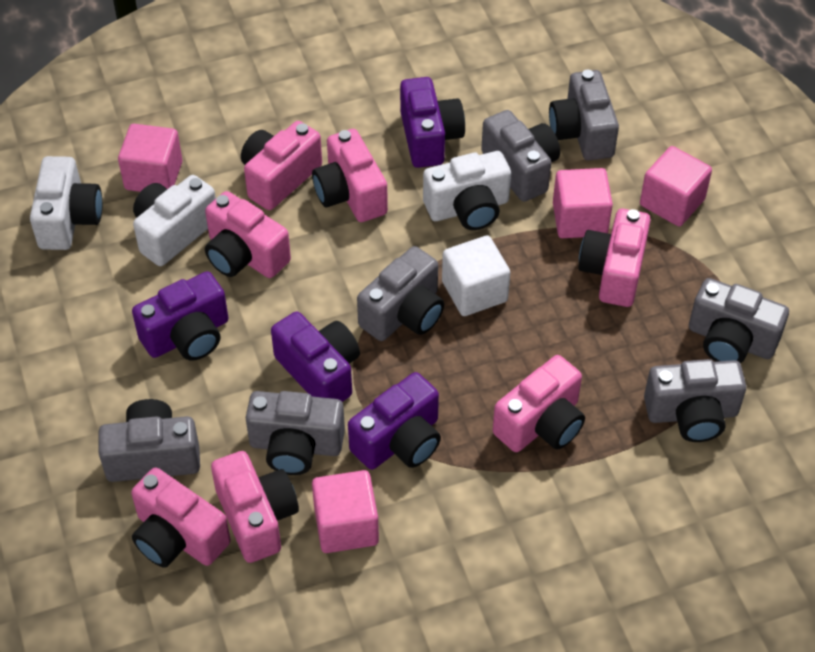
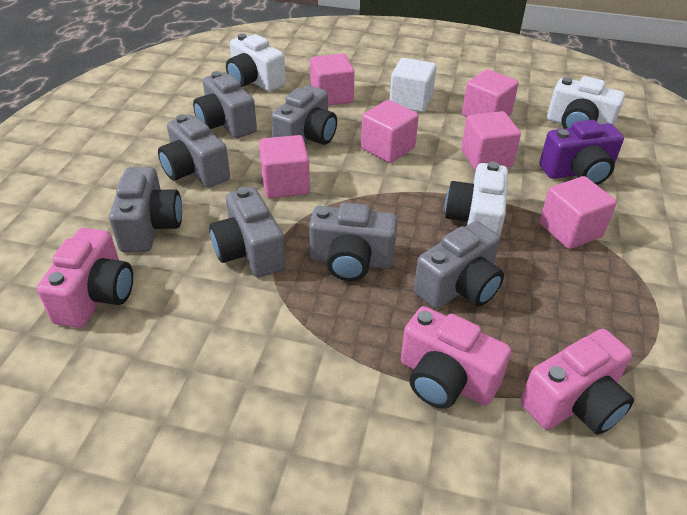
pink camera: [131,467,231,568] [205,191,291,278] [211,451,299,563] [241,121,322,210] [312,129,388,222] [493,355,585,452] [578,209,651,307] = 7 -> [37,228,133,328] [401,306,511,409] [521,329,634,435] = 3
pink cube: [118,124,182,192] [312,470,379,553] [553,168,613,238] [640,146,712,226] = 4 -> [259,135,310,198] [310,54,355,106] [361,100,419,163] [461,111,521,171] [462,69,519,117] [539,176,617,249] = 6
purple camera: [132,271,228,360] [271,312,360,402] [348,372,441,470] [400,77,465,168] = 4 -> [539,120,624,185] = 1

